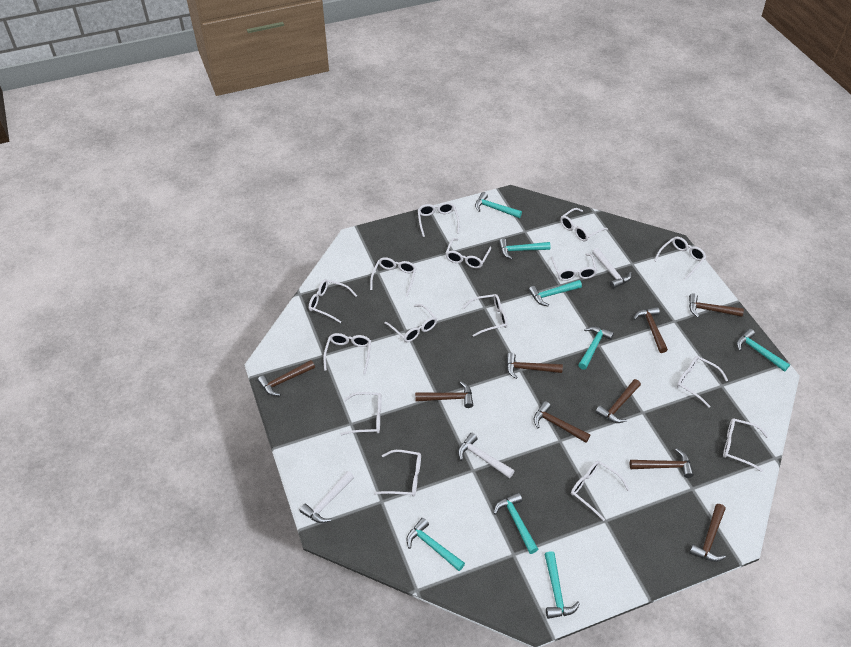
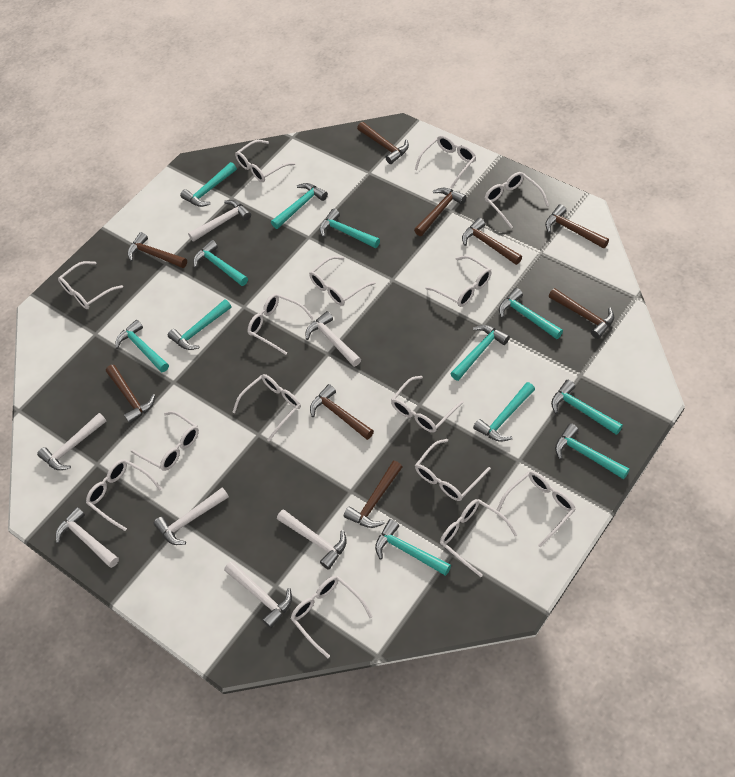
turquoise hammer: [407,518,465,571] [475,192,522,218] [494,493,538,554] [499,239,551,260] [529,280,582,307] [544,551,580,619] [578,326,614,370] [737,329,790,372] = 8 -> [115,320,169,372] [168,299,231,350] [180,162,237,207] [193,240,248,286] [271,183,328,229] [320,209,380,248] [375,519,451,576] [450,325,510,381] [473,382,535,442] [499,288,563,339] [551,380,623,435] [555,423,630,479] = 12
white hammer: [299,471,354,523] [458,433,514,478] [592,248,632,289] = 3 -> [37,413,106,470] [56,507,119,568] [153,488,229,545] [188,200,251,242] [224,561,292,628] [277,509,347,570] [306,311,361,367] = 7

